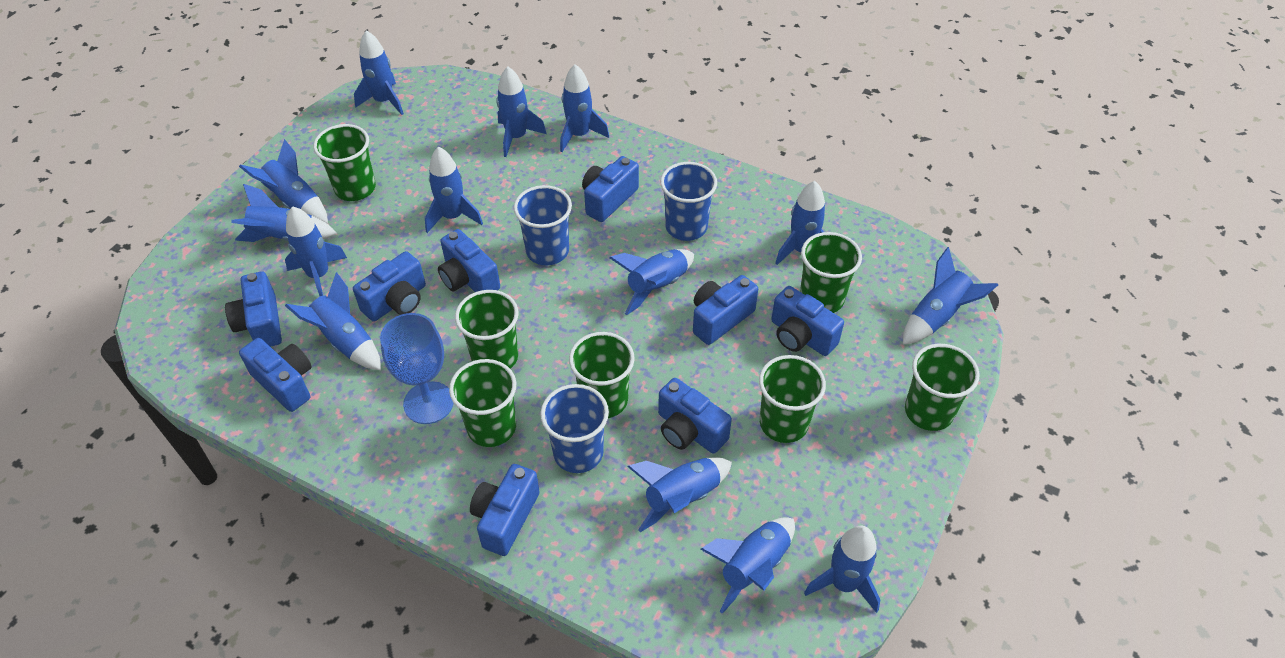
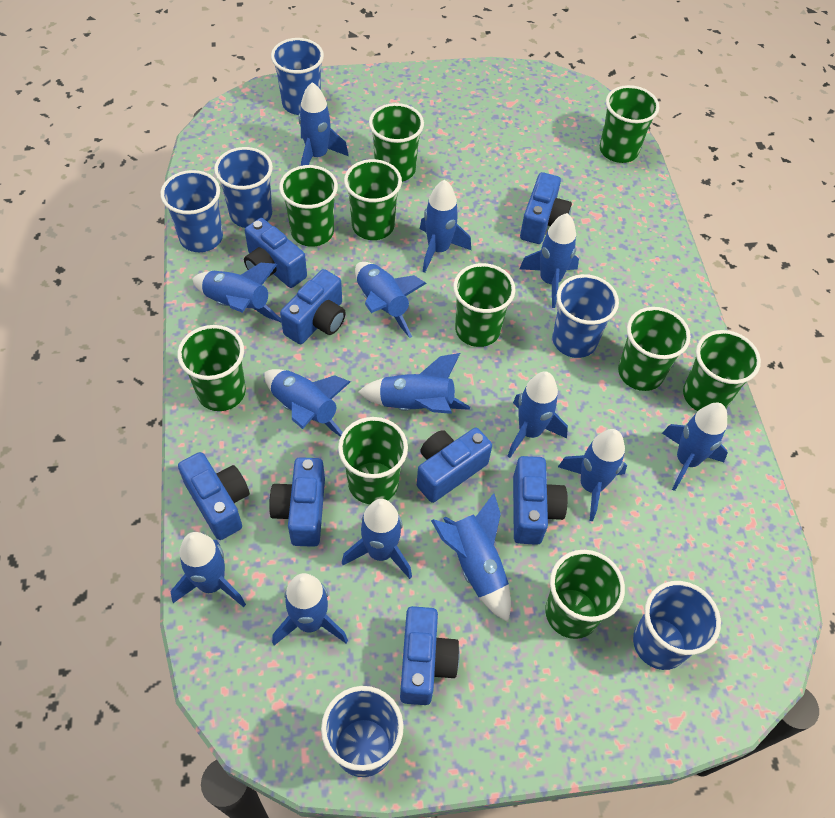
blue camera: [225,271,282,347] [239,338,312,412] [353,251,426,322] [438,229,500,292] [470,464,540,556] [582,156,639,222] [658,378,732,454] [693,275,758,345] [771,286,844,356] = 9 -> [178,452,250,540] [244,218,307,288] [269,457,325,547] [280,269,346,344] [400,606,460,705] [417,428,492,503] [513,456,568,545] [520,172,572,244] = 8
blue cup: [514,185,572,265] [540,384,609,473] [660,162,717,241] = 3 -> [160,170,223,252] [214,147,273,228] [271,38,324,115] [321,686,404,777] [552,274,619,358] [633,581,721,670] = 6
blue goblet: [380,313,454,424] = 1 -> none = 0
green cup: [313,124,376,201] [449,359,516,447] [455,290,519,369] [569,332,635,418] [759,355,826,443] [800,232,862,313] [905,344,980,431] = 7 -> [177,325,246,411] [279,165,338,247] [338,417,408,504] [344,159,402,240] [369,103,424,182] [453,263,516,347] [545,550,625,639] [600,85,659,163] [618,307,691,391] [683,330,761,411] = 10

